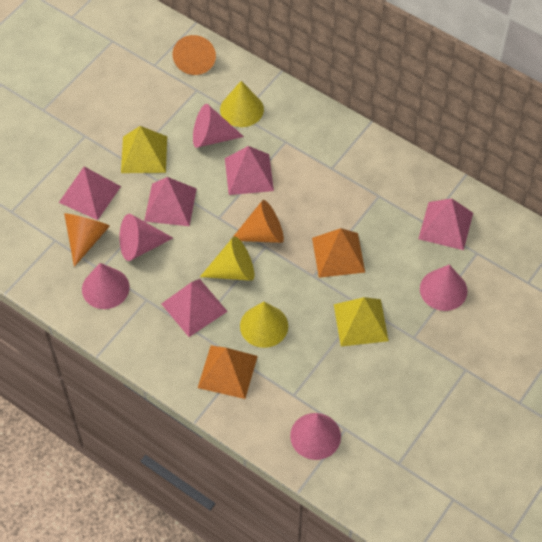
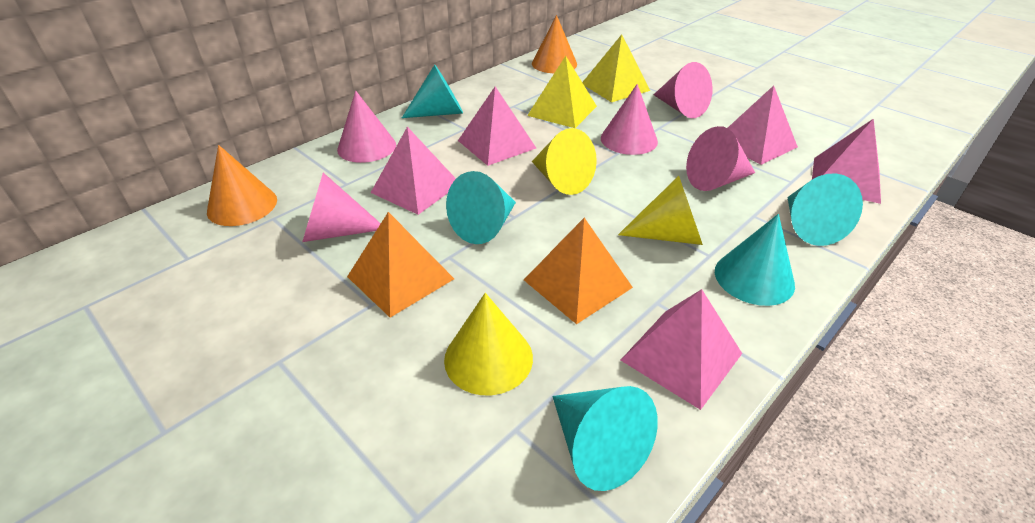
orange cone: [64,213,110,267] [173,35,216,75] [233,200,284,243] = 3 -> [207,145,277,226] [532,15,577,73] = 2
turquoise cone: none = 0 -> [402,65,463,118] [446,171,516,244] [552,386,658,491] [715,214,795,306] [787,173,863,246] = 5

